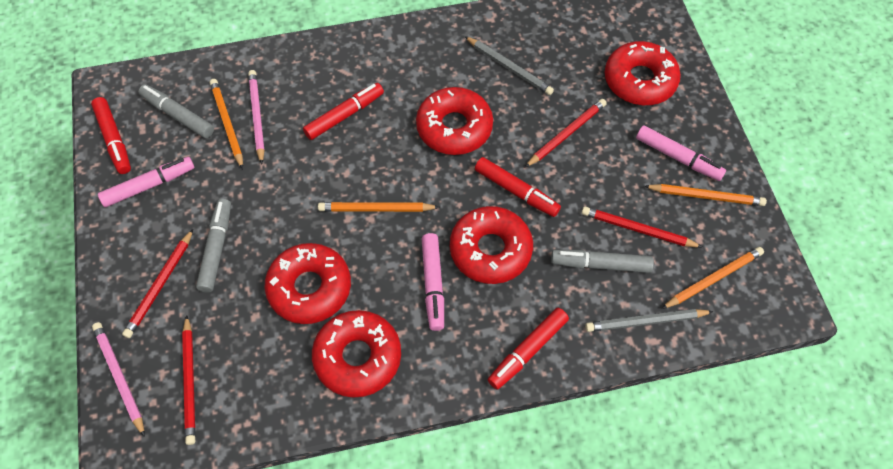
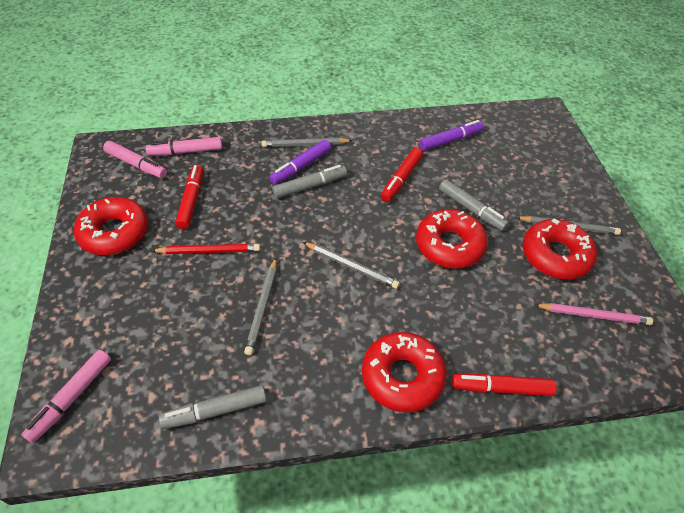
grey pencil: [465,36,554,95] [585,309,714,332] = 2 -> [244,258,277,355] [262,138,353,147] [303,242,400,289] [516,216,621,235] = 4
orange pencil: [210,79,243,169] [318,202,440,212] [644,184,767,206] [661,247,764,309] = 4 -> none = 0
pink pencil: [92,322,145,437] [248,70,265,164] = 2 -> [534,303,653,325] = 1
purple marker: none = 0 -> [269,140,331,185] [419,120,484,151] = 2
red donut: [265,243,351,324] [312,310,401,398] [416,87,493,155] [450,206,533,284] [605,41,681,105] = 5 -> [74,197,148,255] [362,332,447,413] [416,209,488,268] [523,218,597,279] = 4
red marker: [91,97,131,174] [303,83,384,140] [475,157,561,217] [488,308,569,390] = 4 -> [175,164,203,229] [381,148,423,202] [452,373,557,396] = 3
red pencil: [122,229,193,338] [182,315,195,445] [525,99,607,167] [582,206,703,248] = 4 -> [151,244,260,254] = 1

